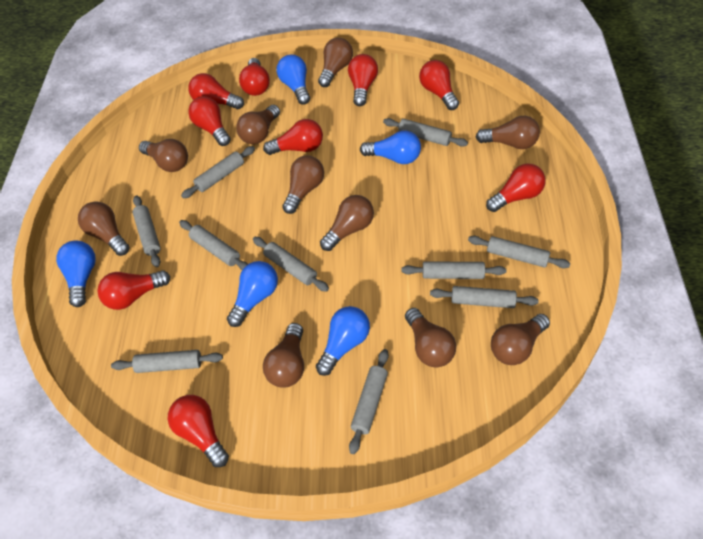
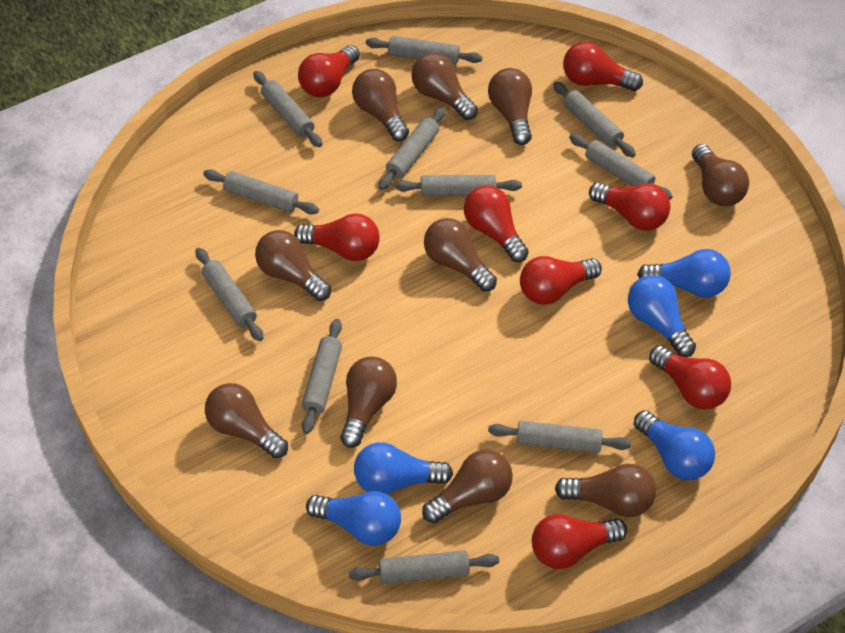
grey rolling pin: [111,350,223,373] [133,195,161,267] [179,220,248,270] [181,146,255,199] [253,237,329,292] [349,349,389,454] [383,118,468,147] [402,261,506,279] [430,286,538,308] [468,236,570,268] = 10 -> [196,248,263,341] [203,169,319,214] [253,71,322,147] [302,319,342,434] [349,550,499,584] [366,36,482,65] [378,107,446,190] [395,175,522,196] [488,421,631,453] [553,82,636,157] [569,134,673,200] = 11
red light bulb: [97,270,170,310] [168,395,229,467] [188,73,244,109] [188,96,231,146] [239,58,270,96] [263,119,323,155] [348,54,378,106] [419,60,459,110] [486,164,546,212] = 9 -> [294,213,380,261] [298,45,360,97] [464,185,529,262] [520,256,602,305] [532,514,627,569] [563,42,643,91] [589,182,671,231] [649,345,731,410] = 8

